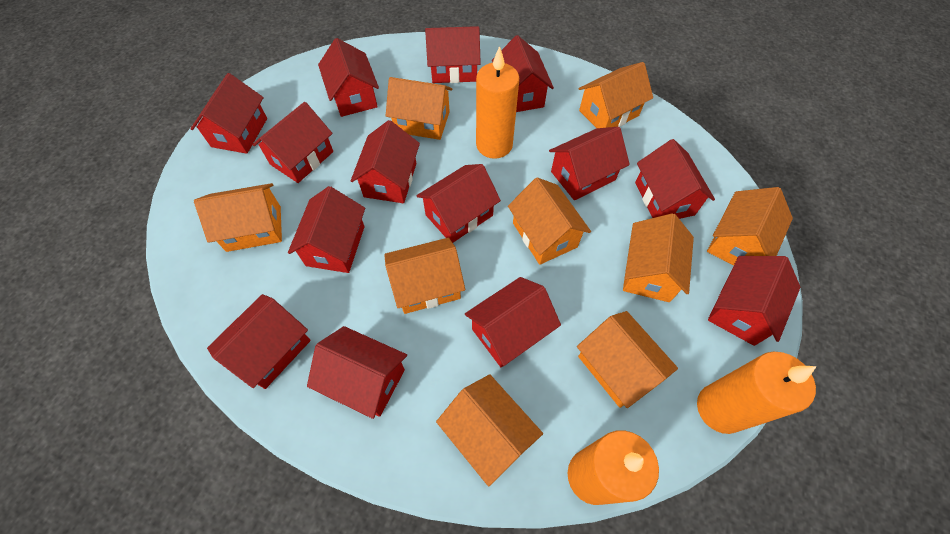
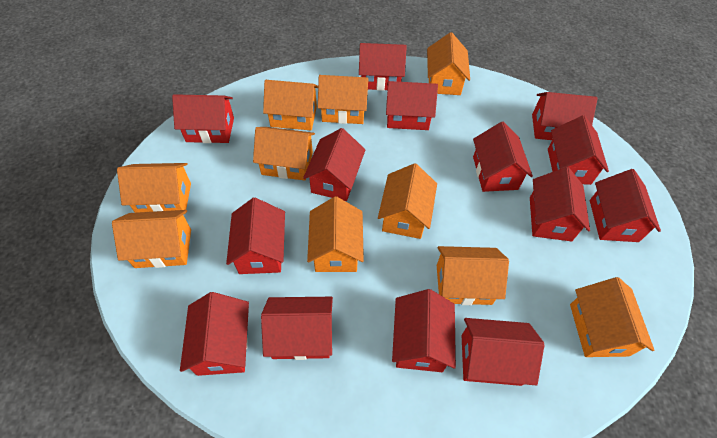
orange candle: [476,46,519,159] [568,430,659,505] [697,352,816,434] = 3 -> none = 0
orange house: [194,183,282,252] [384,238,465,314] [386,77,452,140] [436,374,543,487] [508,177,591,265] [577,311,678,408] [579,62,653,128] [623,213,694,302] [707,187,793,265] = 9 -> [112,210,191,268] [117,163,191,214] [253,127,315,181] [263,80,318,130] [307,196,364,272] [318,75,368,124] [378,163,437,239] [427,32,470,95] [437,246,509,305] [570,277,654,357] = 10

